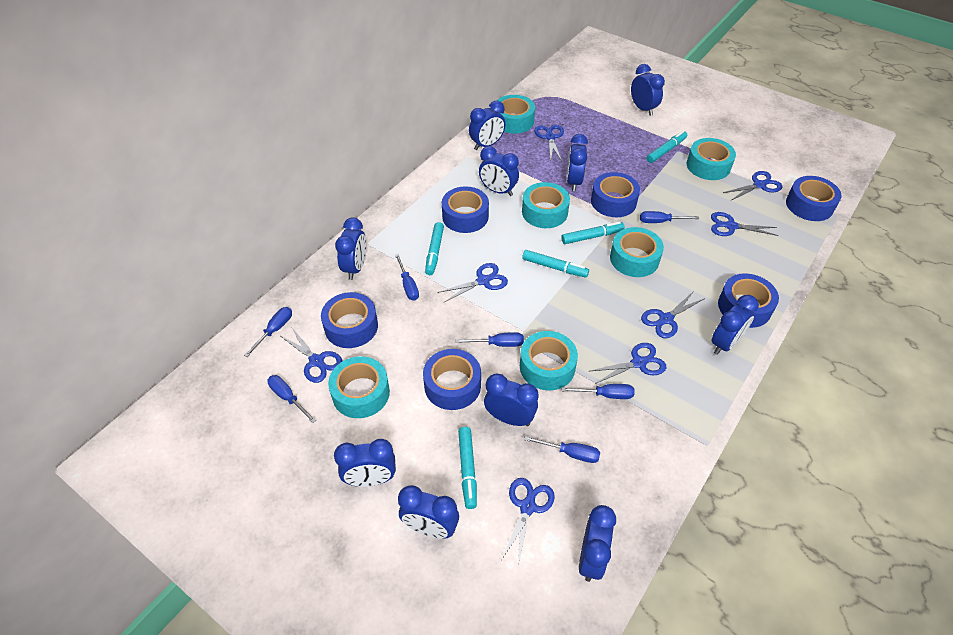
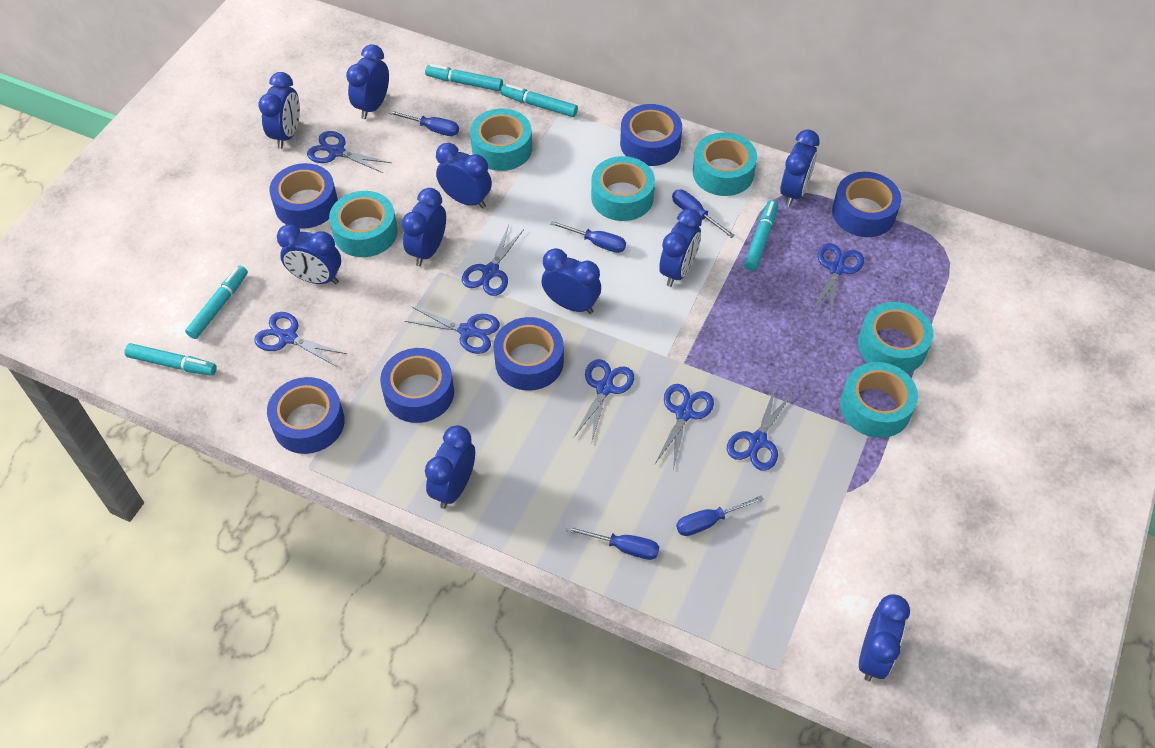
blue screwdriver: [244,307,292,357] [267,375,316,423] [395,254,419,300] [456,332,524,347] [524,436,600,463] [562,384,635,399] [640,211,699,223] = 7 -> [389,110,459,136] [550,221,626,253] [566,526,659,560] [672,190,735,238] [676,496,764,536] = 5

